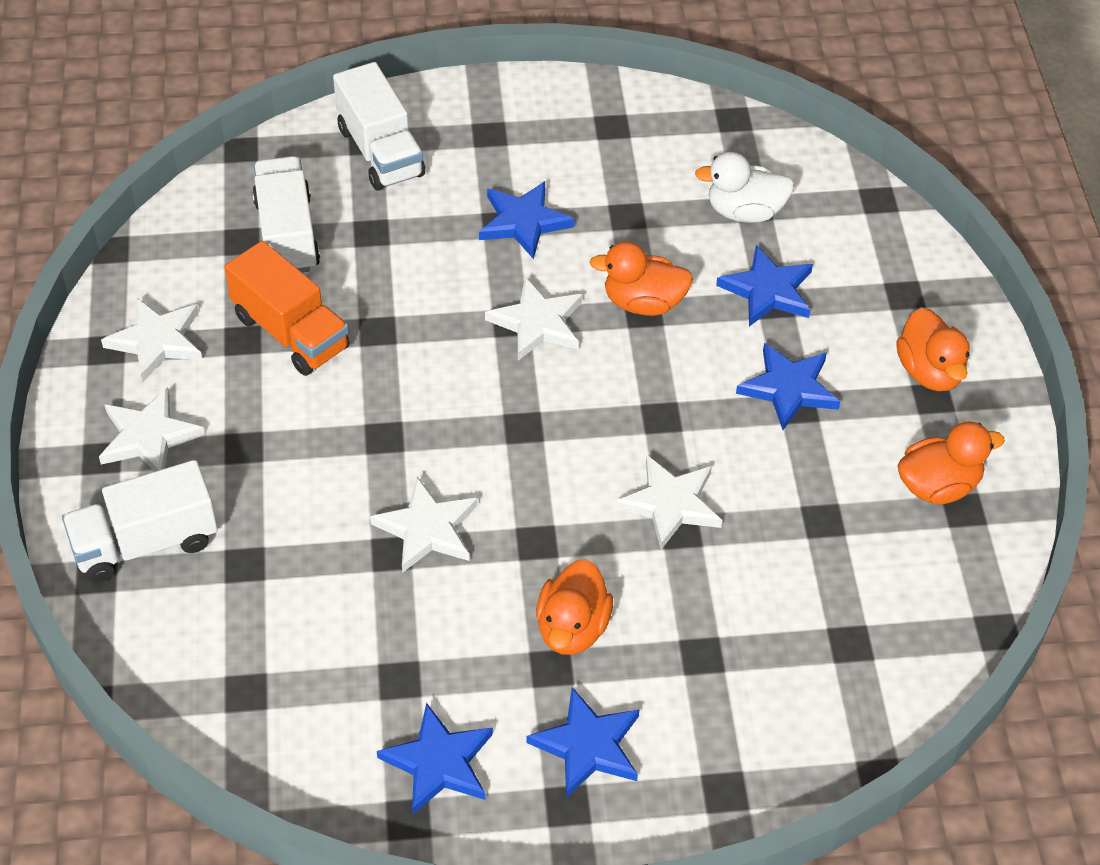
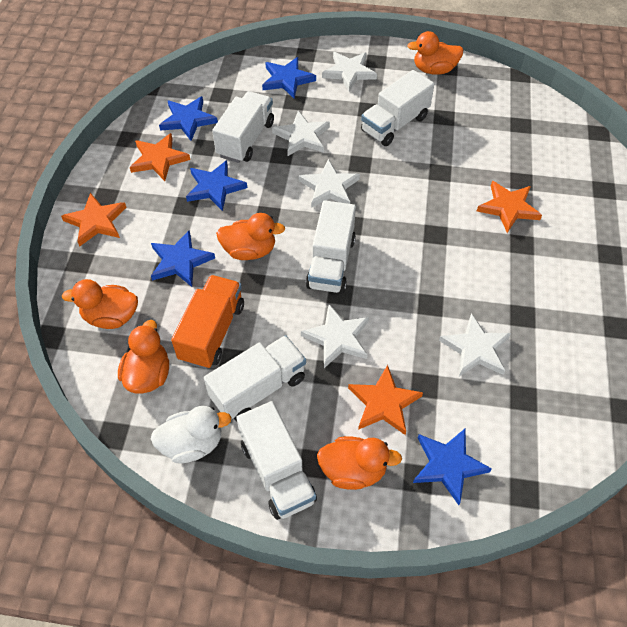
orange duck: [536,559,613,655] [590,241,693,316] [896,307,970,391] [897,421,1005,504] = 4 -> [62,279,138,329] [118,320,169,393] [216,213,285,260] [317,436,402,490] [407,31,463,75] = 5
orange star: none = 0 -> [61,193,127,247] [130,133,190,181] [348,365,423,435] [477,181,542,233] = 4
white truck: [62,460,218,583] [252,156,320,273] [333,62,425,191] = 3 -> [204,335,306,421] [212,91,274,163] [236,401,317,520] [306,200,356,294] [361,70,434,146] = 5

